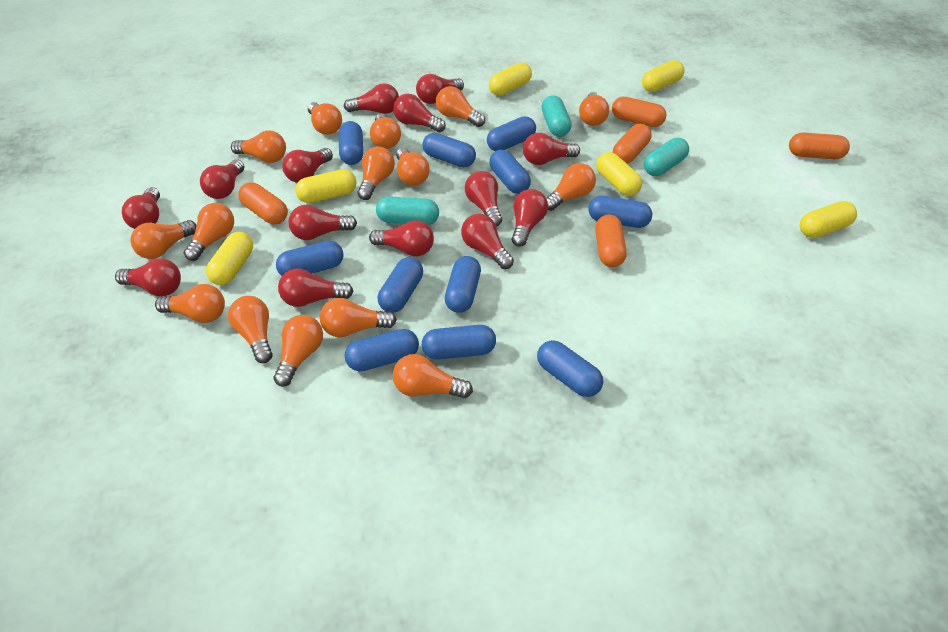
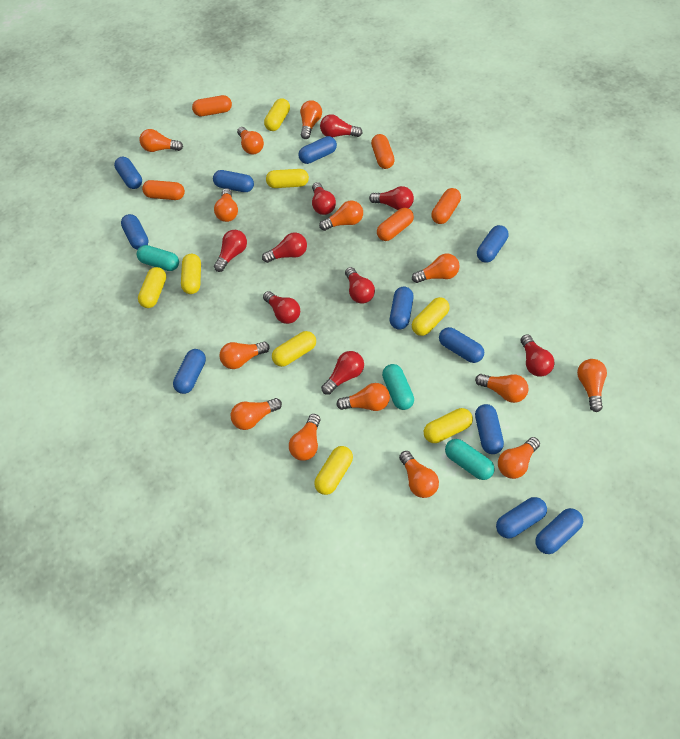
orange light bulb: [130,220,197,259] [155,284,225,323] [184,203,234,261] [228,296,273,363] [231,131,286,163] [273,315,323,387] [308,102,342,135] [320,298,397,337] [358,146,395,200] [370,113,401,149] [393,354,473,398] [396,148,430,186] [436,86,485,127] [546,163,596,211] [579,92,609,126] = 15 -> [139,129,183,152] [214,188,238,222] [219,342,270,369] [231,398,282,430] [237,127,264,154] [289,414,320,461] [300,100,322,139] [319,200,363,231] [336,383,390,411] [399,451,439,498] [412,254,460,283] [475,374,528,403] [498,437,540,479] [577,359,607,412] = 14
red light bulb: [115,258,181,296] [122,187,160,229] [200,160,244,199] [278,269,354,307] [282,148,333,183] [289,205,357,240] [344,83,399,114] [369,220,434,256] [393,93,446,132] [416,74,464,104] [461,214,514,269] [465,171,502,227] [512,189,548,247] [523,133,580,165] = 14 -> [214,230,247,272] [262,232,307,263] [263,291,300,324] [312,182,336,215] [320,114,363,137] [321,351,364,395] [345,267,375,304] [369,186,414,210] [520,334,555,377] = 9
yellow capsule: [206,232,253,285] [295,169,357,203] [489,62,532,96] [596,152,642,196] [642,60,685,92] [800,201,857,238] = 6 -> [138,267,166,308] [181,254,201,294] [264,98,290,131] [266,169,309,188] [272,331,316,367] [314,446,353,495] [412,297,450,336] [424,408,473,443] = 8

